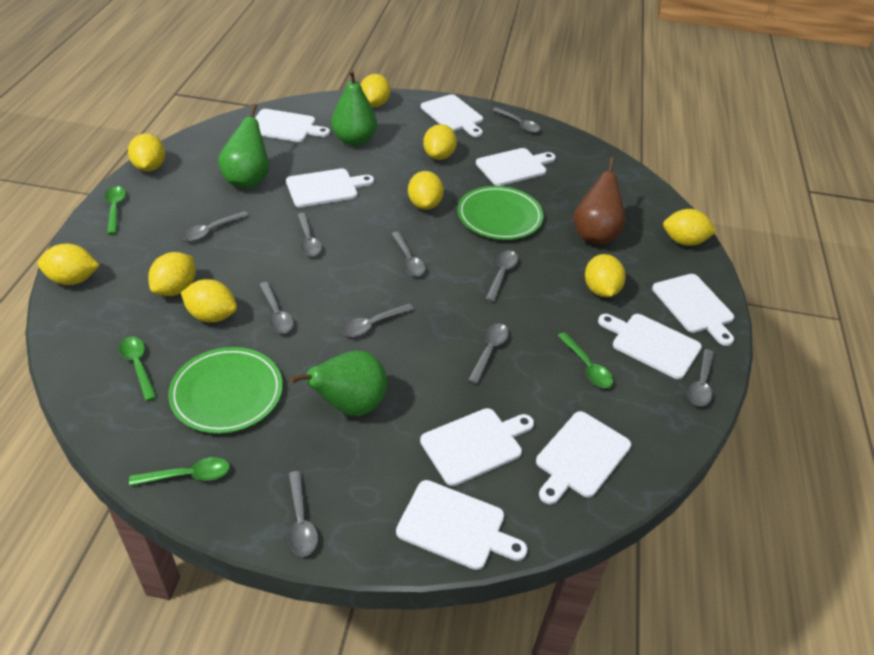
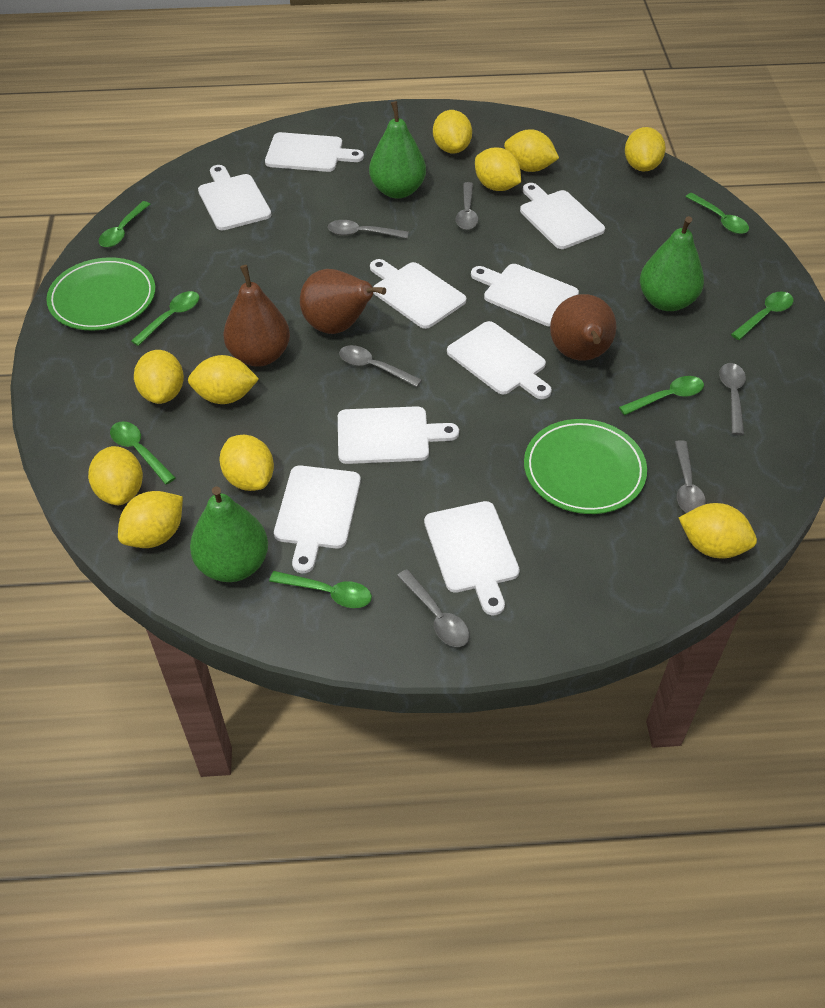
brown pear: [573,158,626,244] = 1 -> [223,265,290,367] [300,269,386,334] [550,294,616,361] = 3
green spoon: [105,186,126,234] [119,336,157,401] [129,457,230,486] [558,332,613,388] = 4 -> [98,201,150,248] [110,421,176,484] [131,291,199,346] [269,571,372,608] [619,376,704,415] [685,193,749,234] [731,291,793,340] = 7
grey spoon: [182,211,249,241] [259,282,294,333] [288,471,318,556] [298,213,322,257] [342,304,414,337] [391,231,426,276] [468,324,509,384] [486,250,518,302] [493,107,540,133] [688,349,714,406] = 10 -> [328,220,409,238] [339,345,422,387] [397,569,469,647] [456,182,478,230] [675,440,706,513] [719,363,746,435] = 6
yellow lemon: [38,244,100,285] [128,133,165,171] [148,252,196,296] [181,279,237,322] [361,74,390,107] [408,171,444,210] [423,124,457,160] [585,254,626,297] [663,209,717,246] = 9 -> [88,446,143,505] [118,491,183,548] [134,350,184,404] [188,355,259,404] [220,435,274,491] [433,110,472,153] [475,147,521,191] [504,129,559,172] [625,127,666,172] [679,503,757,558] = 10

